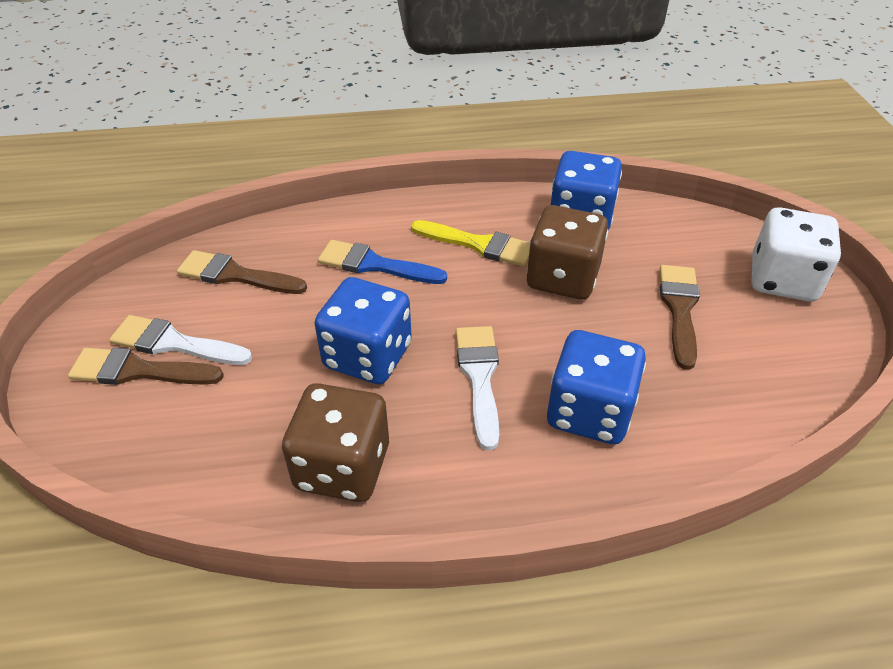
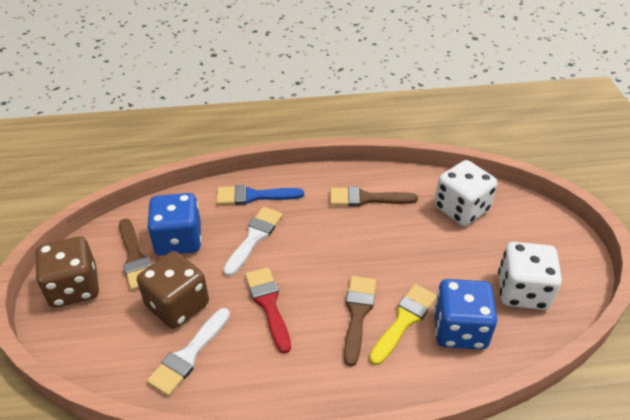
blue dice: [314,277,412,385] [547,330,646,444] [551,151,622,230] = 3 -> [147,193,201,256] [434,279,497,350] = 2
red brush: none = 0 -> [245,267,291,354] = 1
white dice: [752,207,841,302] = 1 -> [434,160,497,226] [498,242,562,310] = 2

